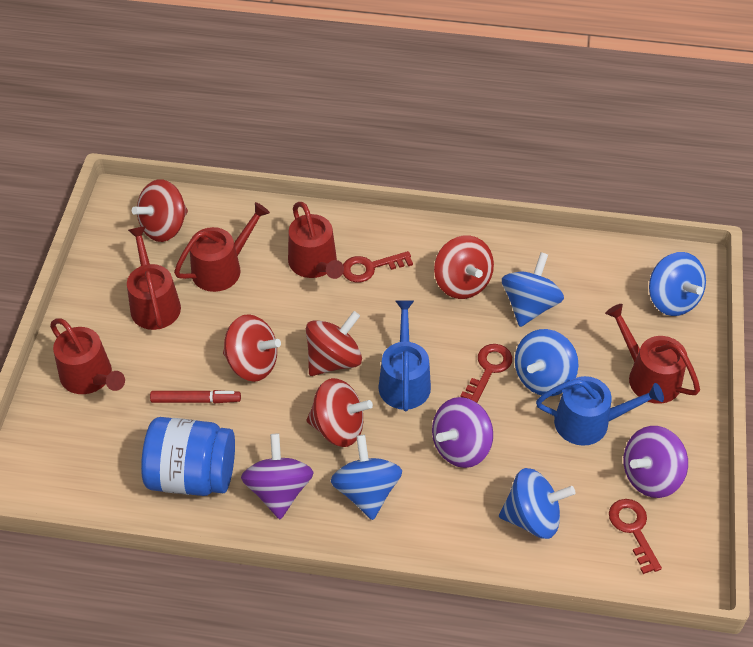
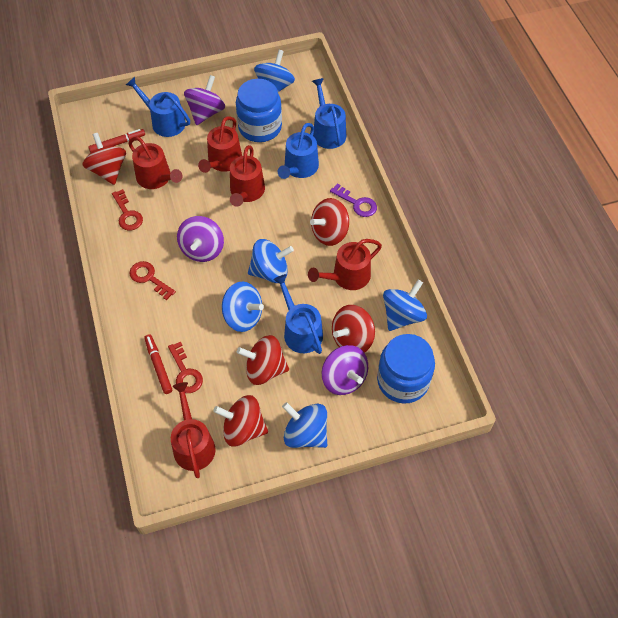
blue jar: [141,417,235,496] = 1 -> [236,79,282,142] [377,334,435,404] = 2
blue watering can: [378,300,431,411] [536,376,664,446] = 2 -> [126,77,190,137] [273,274,323,354] [278,123,319,179] [312,78,346,149] = 4
purple key: none = 0 -> [330,183,377,217] = 1
red marker: [150,390,241,403] = 1 -> [88,129,145,153] [144,334,172,394] = 2

